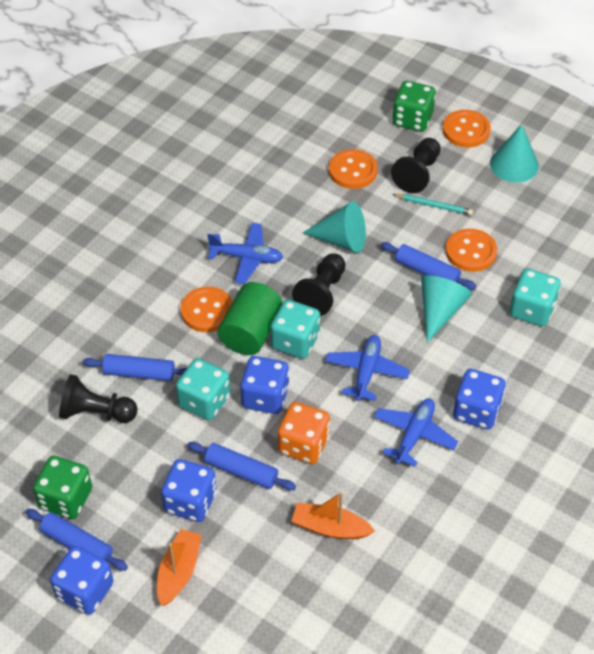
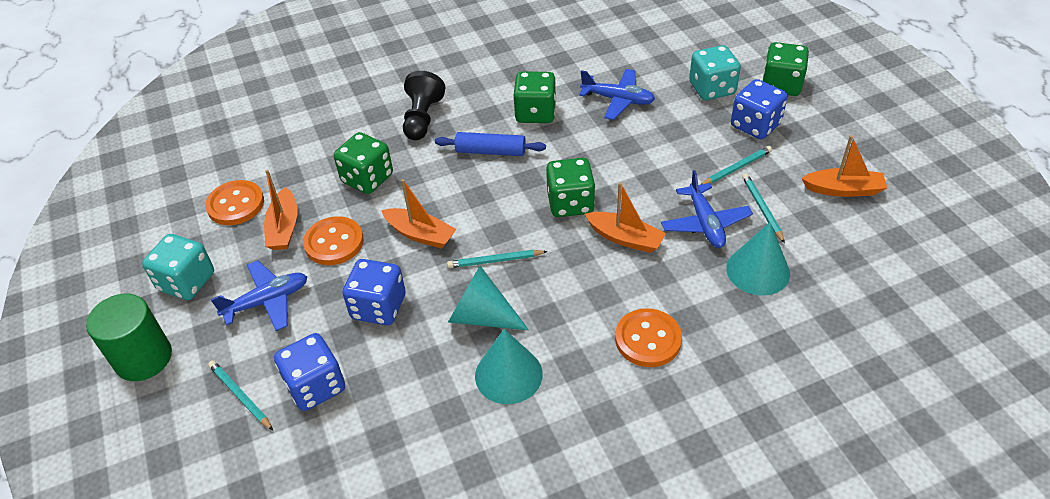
black pawn: [59,374,137,423] [292,254,346,316] [391,138,441,193] = 3 -> [403,71,446,140] = 1
blue dice: [50,546,113,615] [161,459,216,522] [240,356,289,414] [453,369,506,429] = 4 -> [274,333,345,411] [342,259,406,325] [731,79,788,139] = 3
blue rolling pin: [26,509,128,571] [83,354,187,381] [187,442,296,491] [381,242,476,290] = 4 -> [435,132,546,156] = 1
green dice: [33,456,92,519] [392,81,436,132] = 2 -> [334,132,393,194] [513,71,556,123] [546,158,595,217] [762,42,809,96] = 4
orange boat: [157,529,202,606] [291,492,375,539] = 2 -> [264,170,298,250] [381,179,457,249] [585,182,666,253] [801,135,887,197] = 4
orange button: [181,287,233,332] [329,149,378,189] [443,110,491,148] [446,229,497,272] = 4 -> [205,180,264,225] [303,216,364,265] [615,308,682,367] = 3
orange dice: [278,402,330,464] = 1 -> none = 0
turquoise dice: [176,358,231,420] [270,300,320,359] [510,268,561,327] = 3 -> [142,234,214,300] [689,45,741,100] = 2
turquoise pencil: [392,194,473,215] = 1 -> [208,361,273,430] [447,250,548,268] [702,146,772,184] [742,173,785,243] = 4

